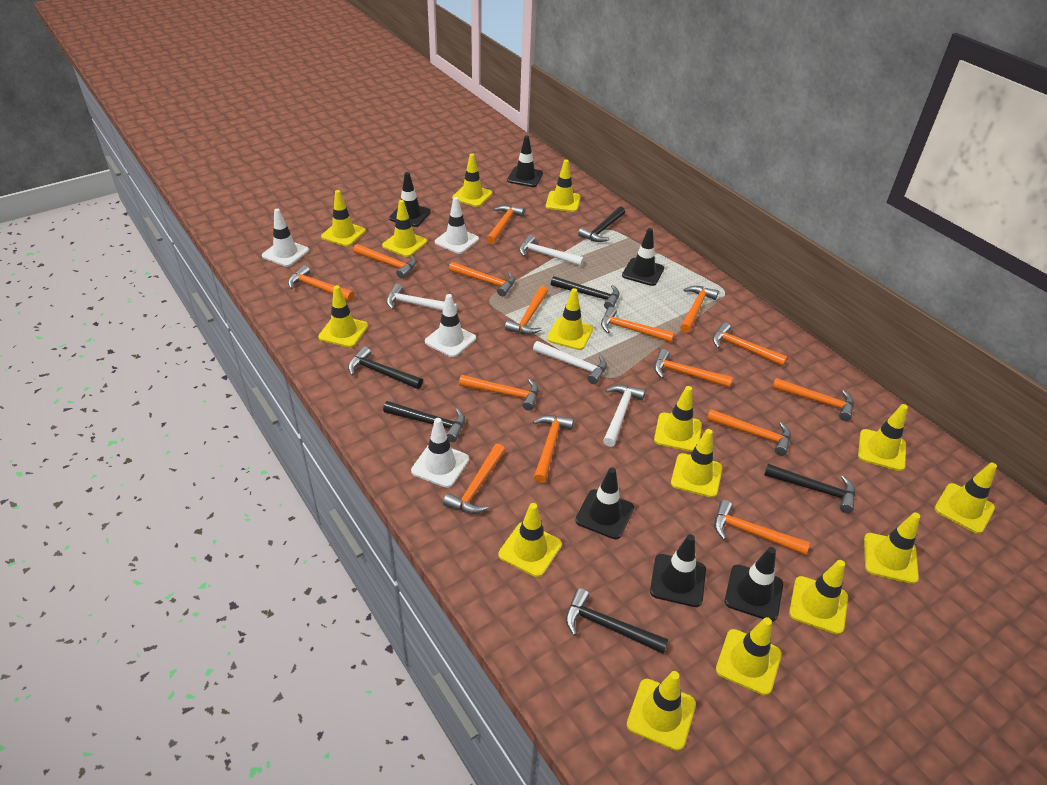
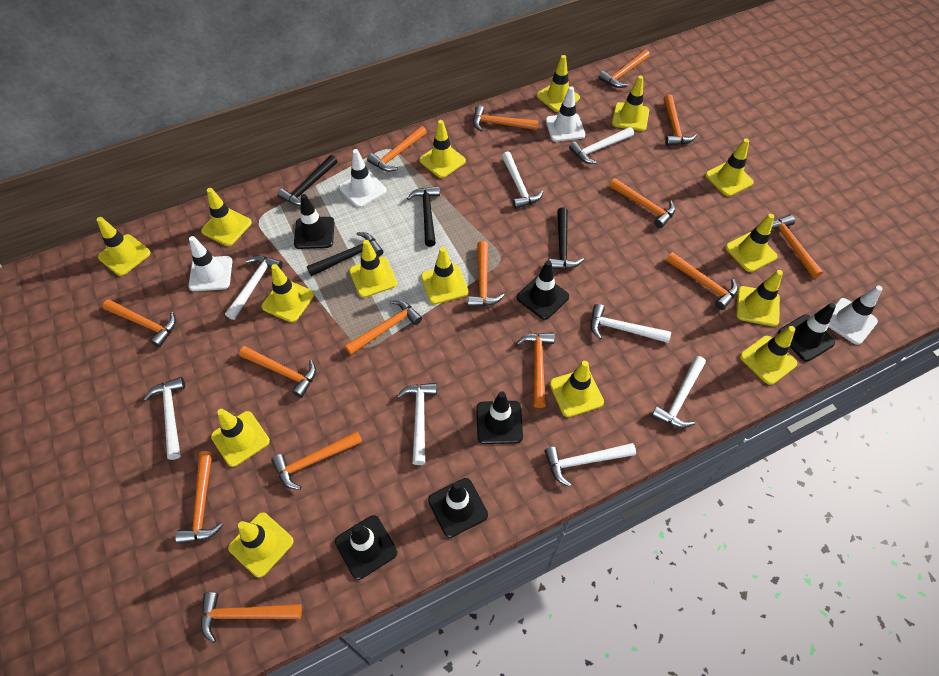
black hammer: [348,346,423,389] [383,401,465,442] [551,276,619,309] [566,588,668,654] [578,206,625,242] [764,464,855,513] = 6 -> [277,155,337,206] [307,232,383,276] [407,186,440,247] [549,207,584,269] = 4
white hammer: [386,284,458,311] [519,235,584,266] [533,341,607,384] [603,385,646,447] = 4 -> [143,377,185,460] [225,256,283,320] [397,383,437,465] [502,152,543,209] [544,443,636,487] [569,127,634,164] [590,304,671,343] [652,356,706,428] = 8

